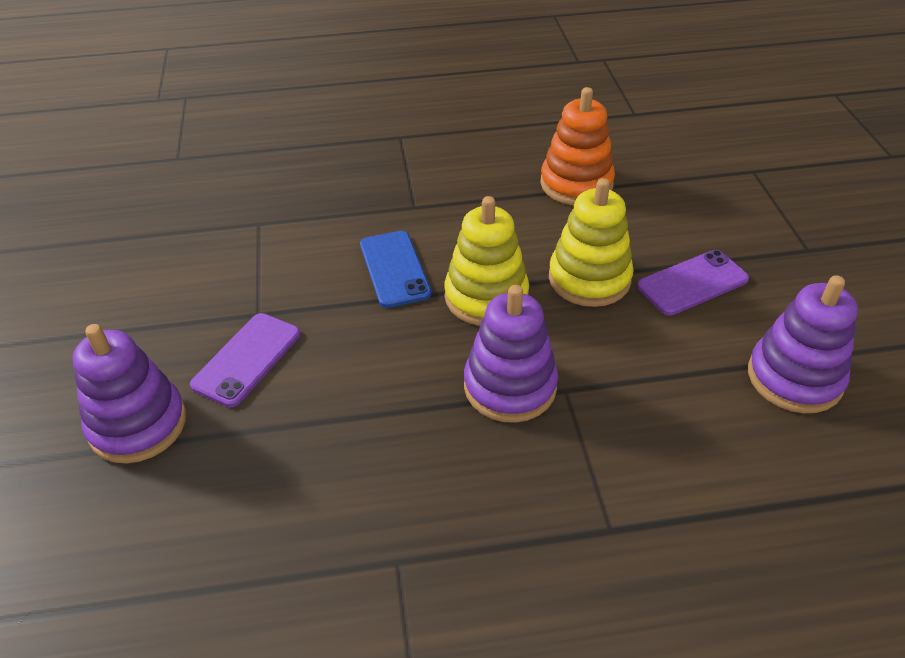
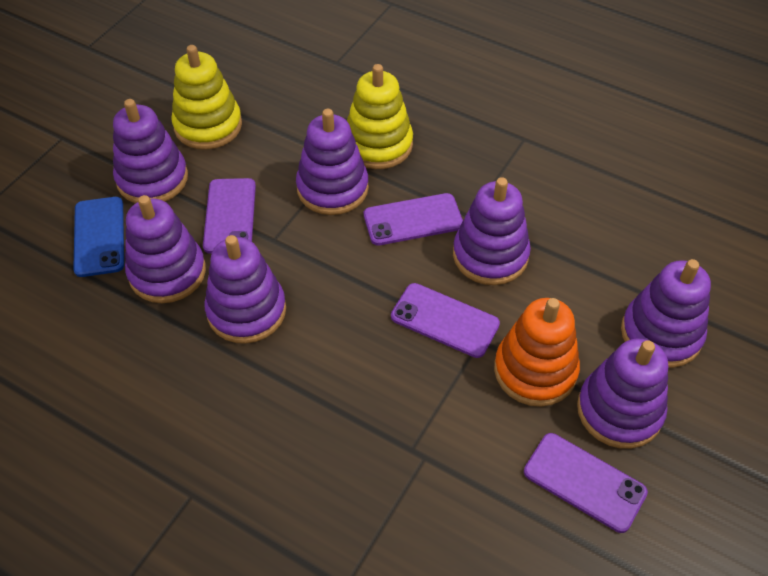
purple phone: [190,313,300,407] [637,250,749,316] = 2 -> [203,178,256,254] [364,193,463,245] [391,283,500,358] [524,433,648,533] = 4
purple stacking toy: [73,324,186,464] [464,285,558,423] [748,275,858,413] = 3 -> [113,99,188,204] [125,195,206,303] [204,235,286,344] [296,109,369,215] [453,177,531,285] [577,339,668,449] [621,259,711,368] = 7

